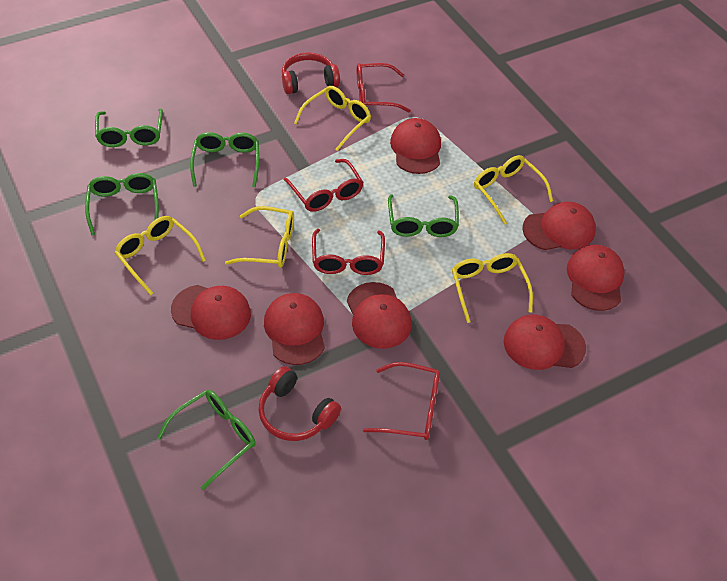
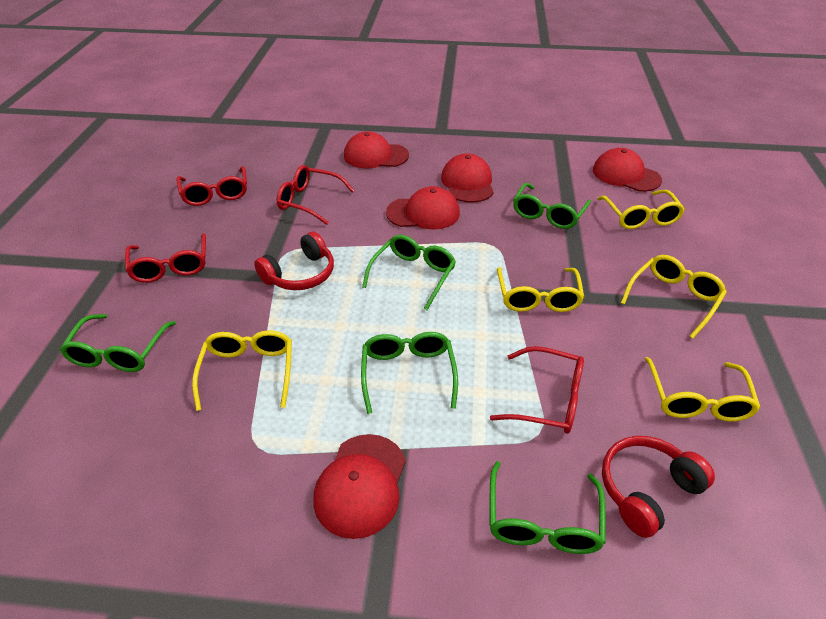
red cap: [171,285,251,340] [264,293,325,365] [347,282,412,349] [390,118,441,174] [504,314,586,370] [522,202,596,250] [567,245,625,311] = 7 -> [314,434,406,539] [344,131,409,168] [386,186,460,230] [441,153,494,203] [593,148,662,192] = 5

